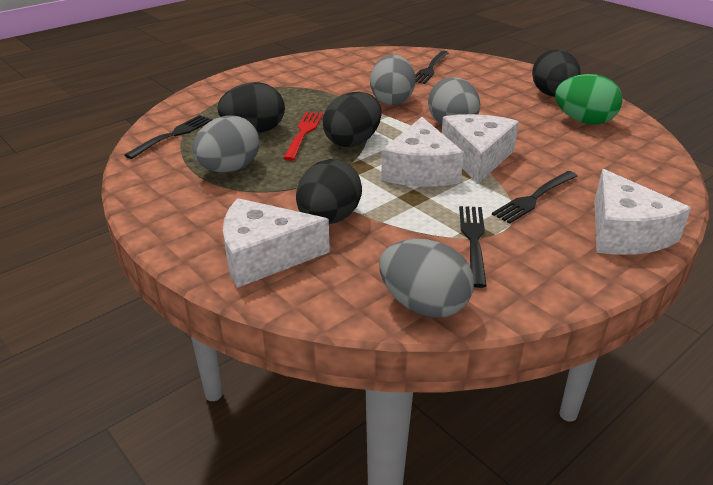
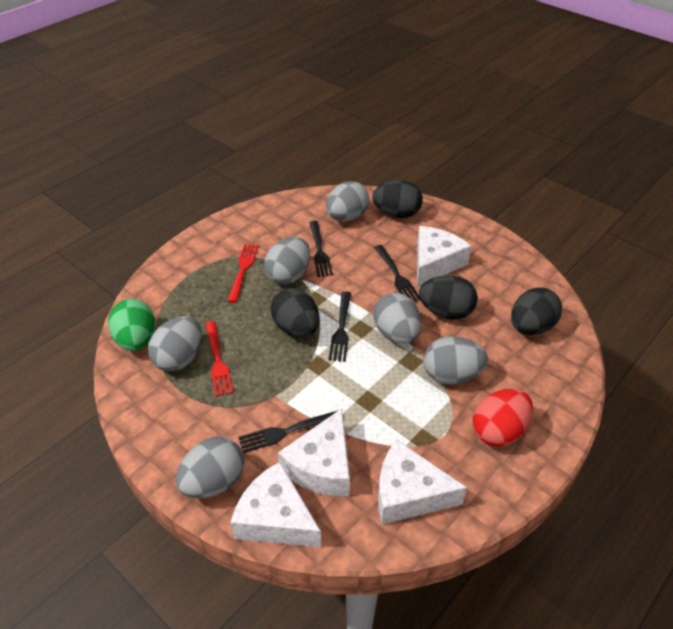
grey egg: [192,115,259,172] [370,54,416,105] [379,239,474,318] [428,77,480,125] = 4 -> [148,316,202,372] [176,437,244,498] [264,237,310,285] [326,181,369,221] [373,293,421,344] [423,336,488,384] = 6
red egg: none = 0 -> [473,388,533,447] = 1
red fork: [283,112,323,161] = 1 -> [205,321,233,397] [228,244,259,303] = 2

